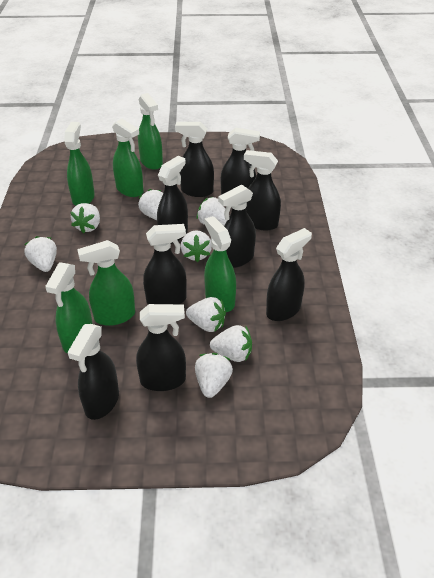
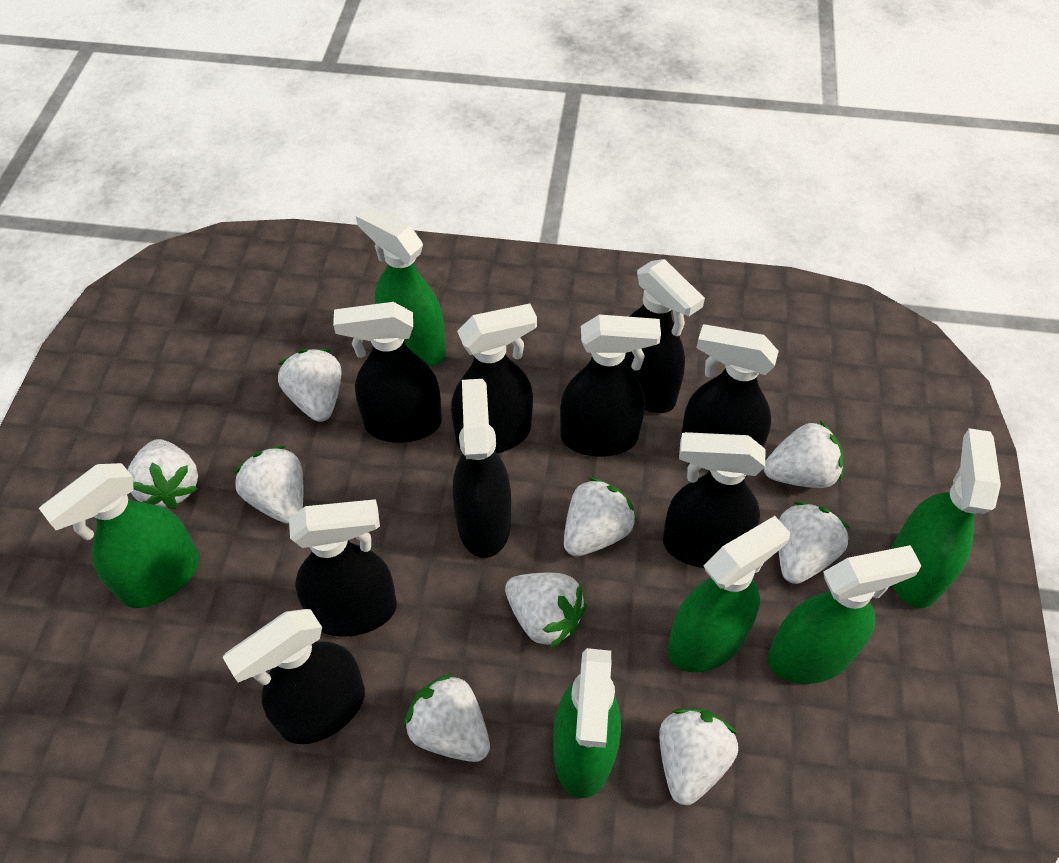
white strawberry: [24,236,57,272] [70,203,100,233] [138,189,163,220] [181,230,212,262] [186,297,226,332] [195,353,233,398] [197,197,227,226] [210,325,252,362] = 8 -> [128,439,198,509] [233,445,304,524] [278,349,341,422] [404,673,490,762] [505,573,587,649] [564,477,637,557] [659,708,738,805] [764,421,843,488] [779,501,850,584] = 9

